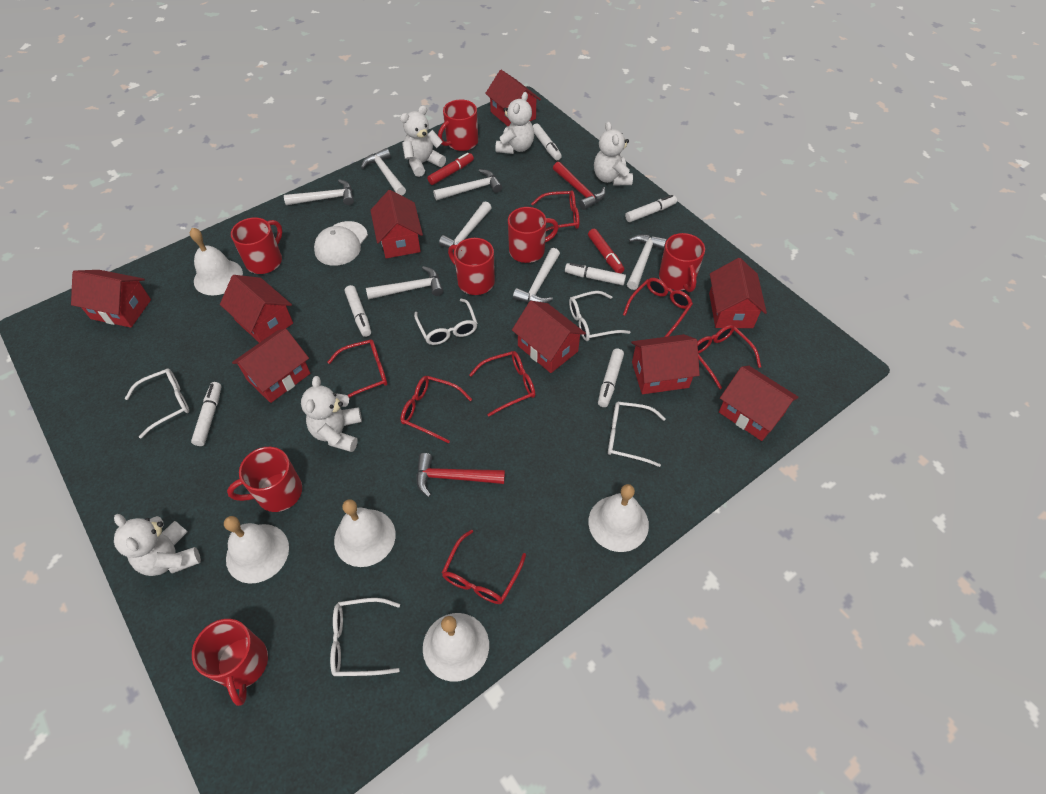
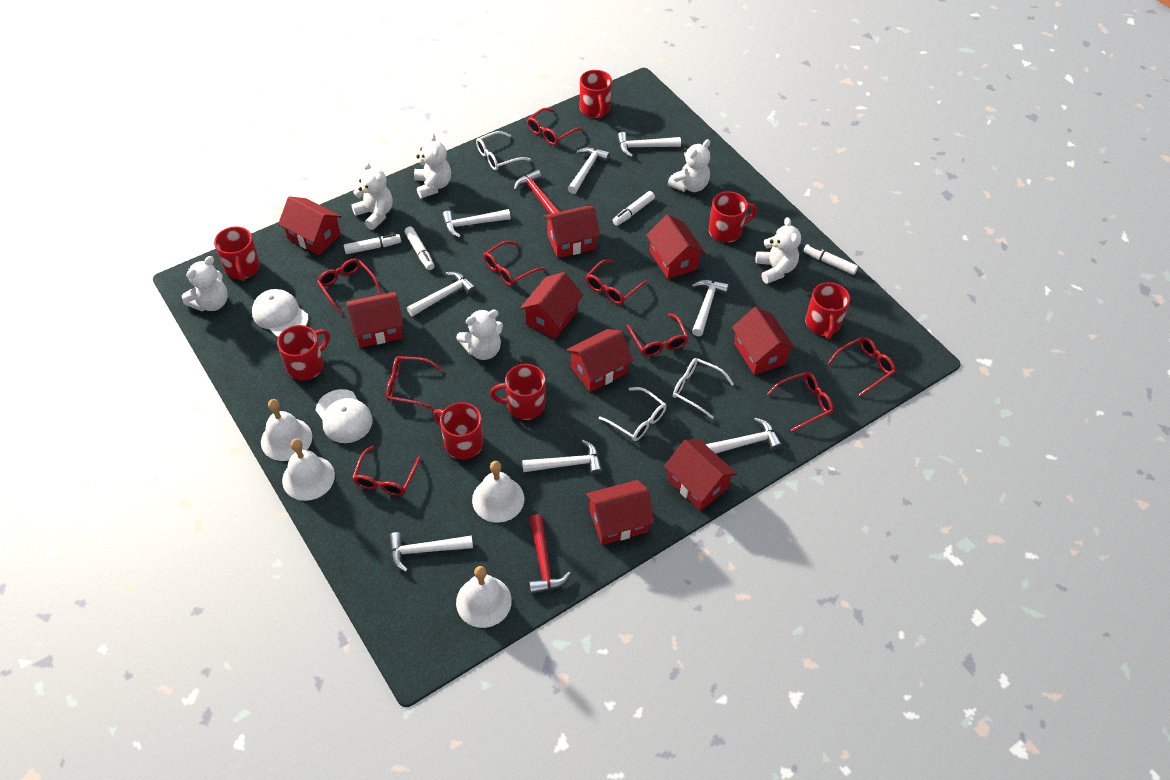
red glasses: [327,339,387,398] [400,376,472,444] [442,530,526,604] [469,351,535,416] [531,190,579,231] [623,278,693,337] [697,325,761,389] = 7 -> [317,258,381,314] [352,446,421,496] [386,356,442,409] [484,241,545,286] [527,108,583,145] [586,259,647,305] [627,313,688,356] [767,372,833,432] [827,337,896,396] = 9
red marker: [427,153,474,185] [588,229,624,273] = 2 -> none = 0
white bell: [190,228,243,295] [224,516,289,584] [334,499,396,567] [423,613,489,682] [589,484,649,552] = 5 -> [261,399,312,461] [282,439,335,501] [456,566,512,628] [472,461,524,523] = 4
white cap: [314,221,368,266] = 1 -> [252,289,309,337] [316,389,373,443] = 2
white glasses: [125,368,189,438] [330,598,400,676] [414,298,477,345] [569,291,630,341] [608,402,666,467] = 5 -> [476,131,530,170] [599,387,666,441] [673,358,734,419] = 3
white hammer: [284,179,354,205] [361,148,406,196] [366,266,443,300] [433,169,502,200] [439,201,492,248] [513,248,560,303] [627,234,667,290] = 7 -> [389,532,473,572] [407,272,476,317] [442,209,511,238] [522,440,602,476] [568,147,610,194] [617,132,681,157] [692,280,729,336] [705,418,782,454] = 8
white marker: [191,382,221,446] [345,285,371,337] [533,123,562,160] [565,263,626,285] [598,349,624,407] [625,195,677,222] = 6 -> [344,234,401,254] [404,227,435,270] [613,191,655,226] [803,244,858,275] = 4
white teddy bear: [114,514,201,576] [301,376,362,452] [400,106,446,177] [495,92,534,154] [594,121,633,185] = 5 -> [182,256,228,311] [351,161,393,230] [414,133,451,198] [456,309,503,360] [668,139,710,192] [755,217,801,284] = 6

